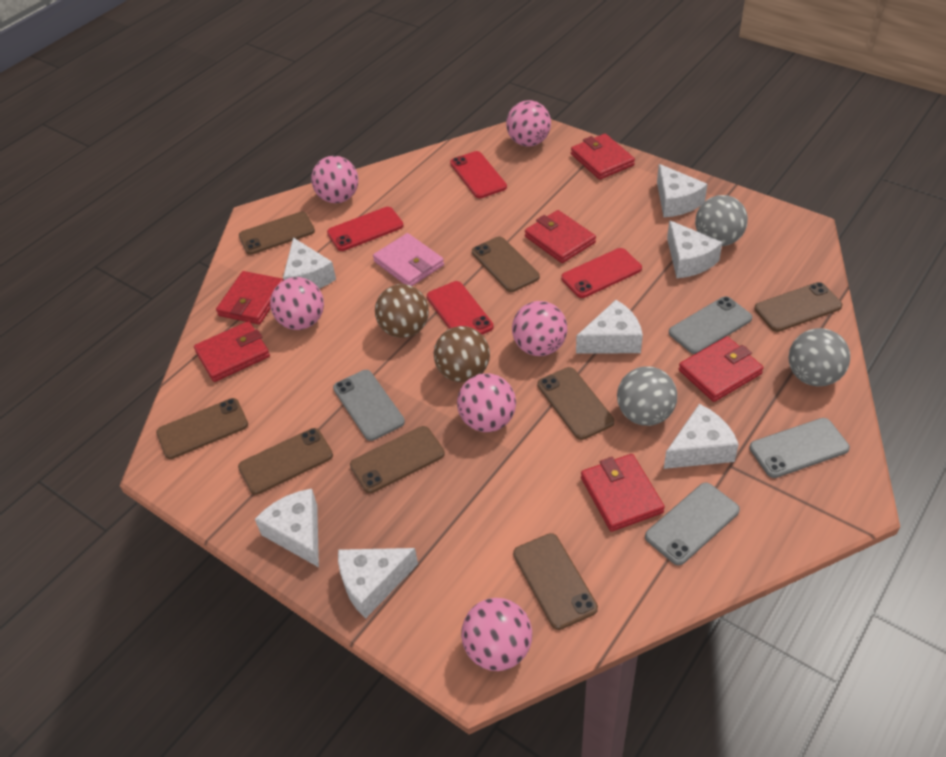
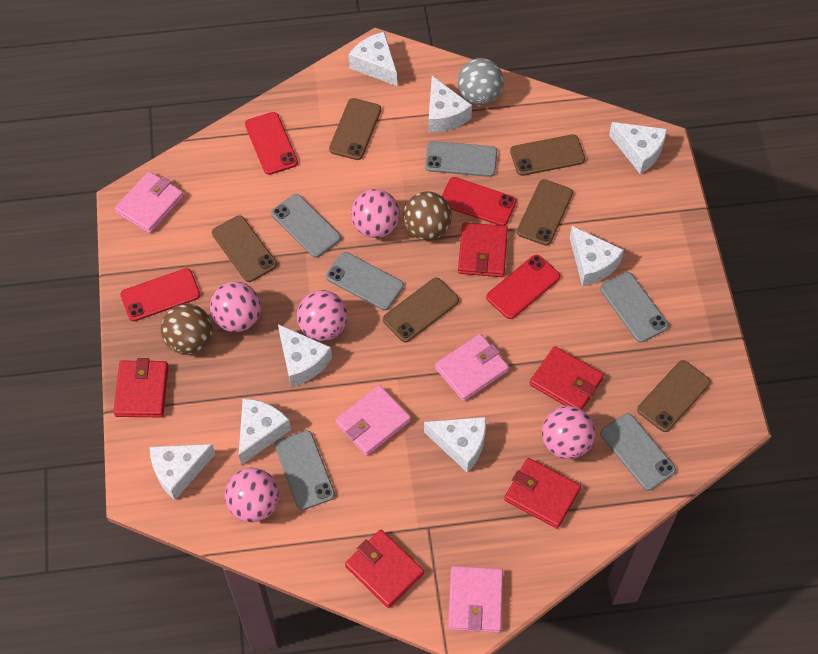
brown phone: [156,398,248,459] [238,428,333,495] [239,212,315,255] [350,426,445,493] [472,236,540,292] [513,533,598,630] [538,367,614,440] [754,282,842,332] = 8 -> [212,215,277,282] [329,98,381,160] [383,278,459,342] [510,134,585,176] [517,179,573,246] [637,360,711,432] = 6
grey ball: [617,366,677,426] [695,195,748,246] [788,328,850,386] = 3 -> [458,58,504,105] = 1
grey phone: [333,370,405,441] [645,482,740,566] [669,296,752,354] [749,418,850,478] = 4 -> [271,194,341,258] [275,430,335,510] [326,252,404,310] [425,141,497,177] [600,272,669,343] [600,413,676,491] = 6
pink ball: [270,277,324,330] [311,156,358,203] [457,373,516,432] [461,598,532,671] [506,100,551,147] [512,301,567,356] = 6 -> [210,282,261,332] [225,468,279,522] [297,290,348,341] [351,189,400,238] [542,406,595,459] = 5
pink wallet: [373,233,444,286] = 1 -> [115,171,184,233] [335,385,411,456] [435,334,509,401] [448,566,503,633] = 4
red wallet: [194,321,270,382] [216,271,284,324] [525,210,596,263] [571,134,635,180] [581,454,665,532] [679,336,764,402] = 6 -> [113,358,169,417] [345,529,424,608] [458,222,508,277] [504,458,581,529] [529,346,604,410] = 5
white cheese: [255,489,319,567] [283,238,336,289] [338,548,418,618] [576,300,643,354] [657,164,708,217] [664,404,739,469] [667,220,723,278] = 7 -> [150,444,215,500] [239,399,291,465] [278,324,332,387] [349,32,397,86] [424,417,486,473] [428,76,472,132] [570,226,624,286] [609,122,667,174] = 8

